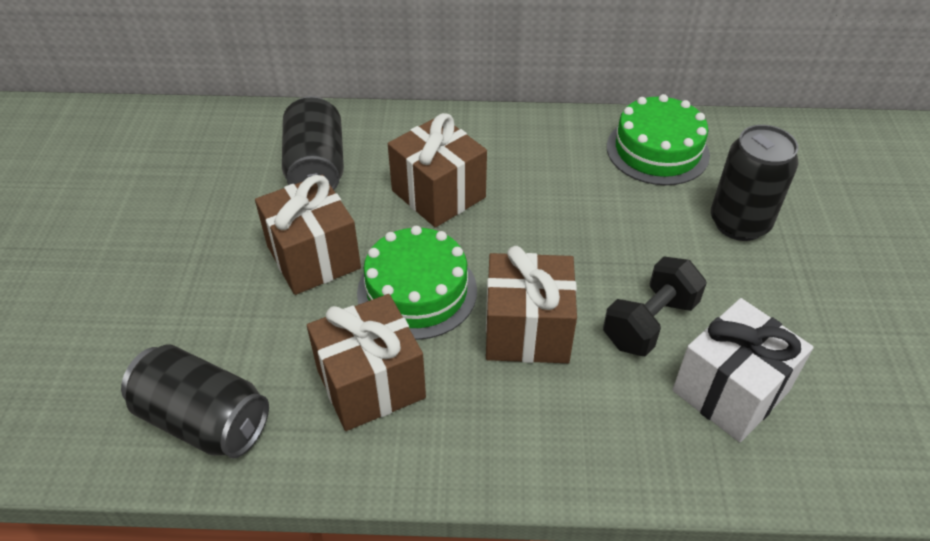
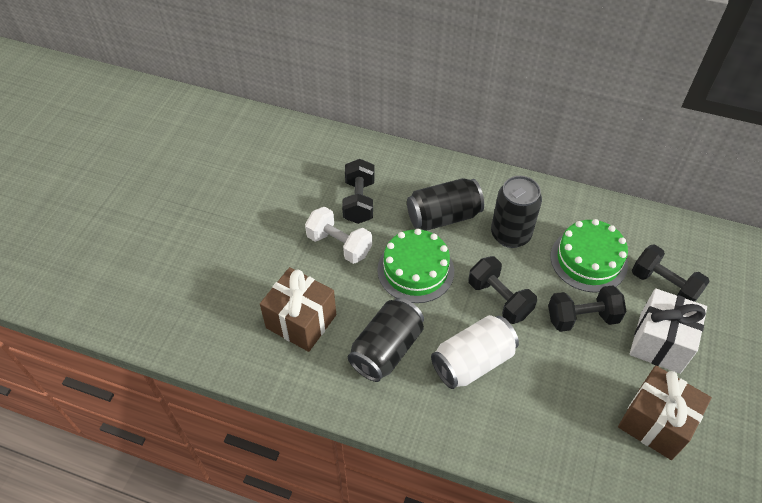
black dumbbell: [603,256,707,356] = 1 -> [342,159,375,224] [468,256,537,324] [548,285,627,332] [632,244,710,302] = 4
brown gift: [255,175,361,295] [307,294,426,431] [388,113,487,228] [486,246,577,363] = 4 -> [260,267,336,352] [618,366,712,460] = 2
white can: none = 0 -> [431,315,519,389] = 1
white dumbbell: none = 0 -> [305,207,372,264] = 1

